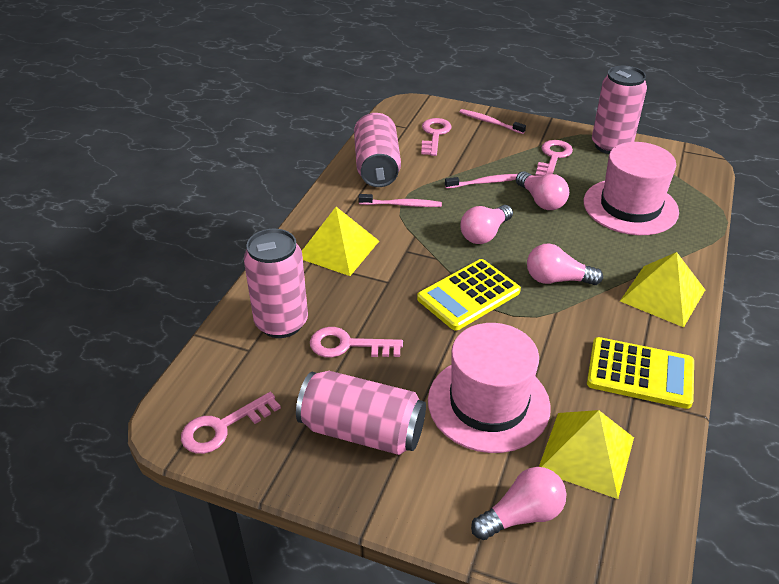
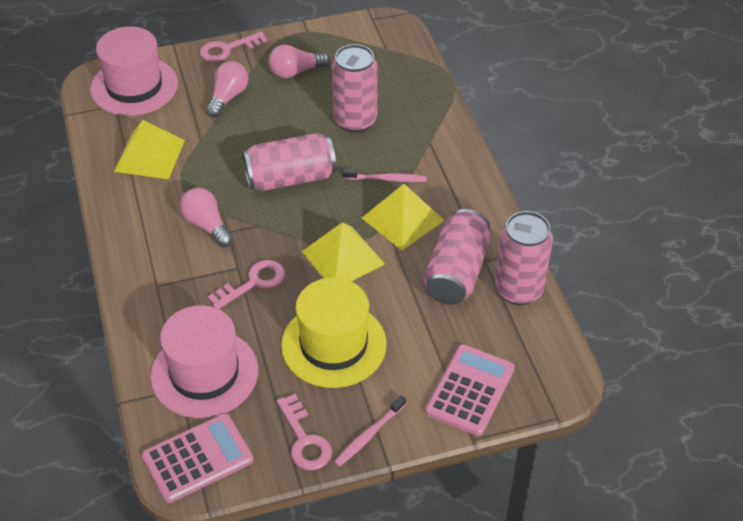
pink calculator: none = 0 -> [142,413,253,503] [425,344,515,436] = 2
pink key: [181,392,281,454] [310,327,403,358] [421,118,451,156] [535,140,573,176] = 4 -> [200,31,267,62] [207,260,285,309] [276,394,332,470] = 3
pink light bulb: [460,205,513,244] [471,467,566,540] [516,171,569,210] [527,244,603,285] = 4 -> [180,188,233,247] [206,61,249,117] [268,45,330,78] = 3
pink toothbrush: [358,194,442,207] [445,174,517,189] [460,109,526,134] = 3 -> [334,395,406,467] [343,169,427,182] = 2
yellow calculator: [417,259,521,331] [587,337,694,409] = 2 -> none = 0
yellow hat: none = 0 -> [281,278,387,388] = 1

